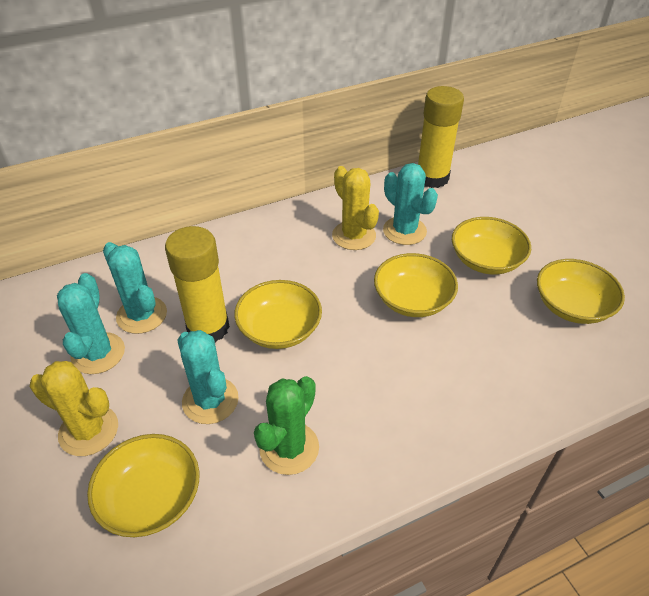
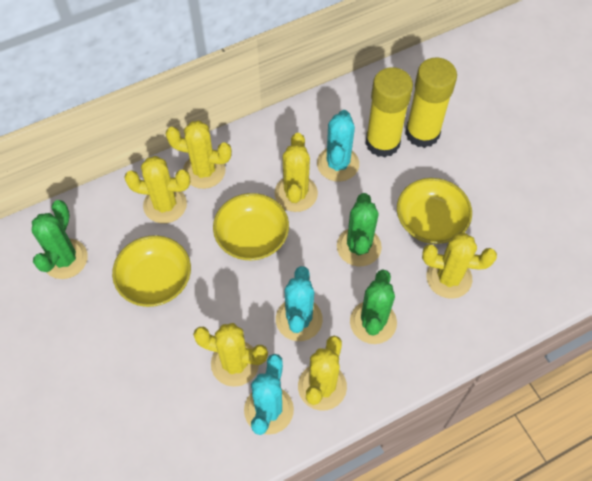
green cactus: [254,376,319,475] = 1 -> [32,200,88,279] [337,193,382,267] [350,269,397,344] = 3
turquoise cactus: [57,273,125,374] [103,242,167,334] [178,330,239,424] [383,163,438,245] = 4 -> [244,354,294,435] [276,266,323,341] [317,110,359,182] = 3
yellow bowl: [87,434,199,537] [234,280,322,349] [374,253,458,317] [452,217,531,275] [537,259,625,324] = 5 -> [112,235,191,307] [213,193,289,260] [397,178,472,244] = 3
yellow cactus: [30,361,118,456] [332,166,379,250] = 2 -> [124,156,190,223] [165,121,232,189] [193,323,268,387] [275,133,318,212] [298,336,347,410] [422,233,497,299] = 6

